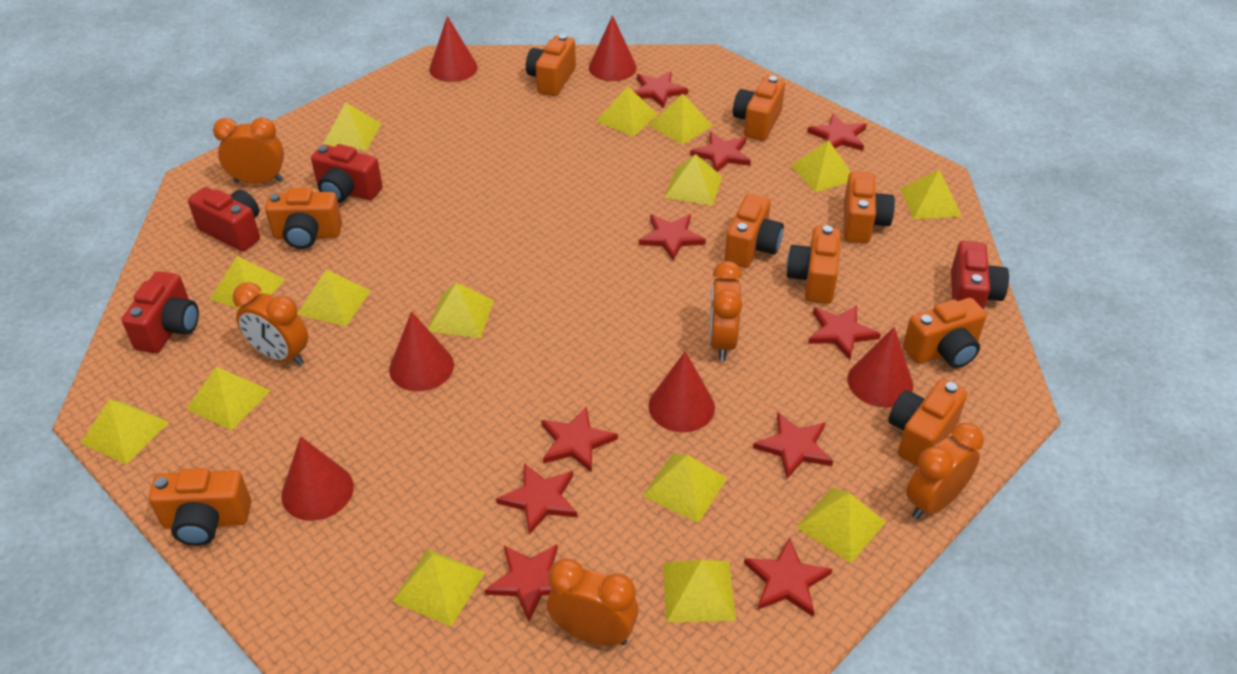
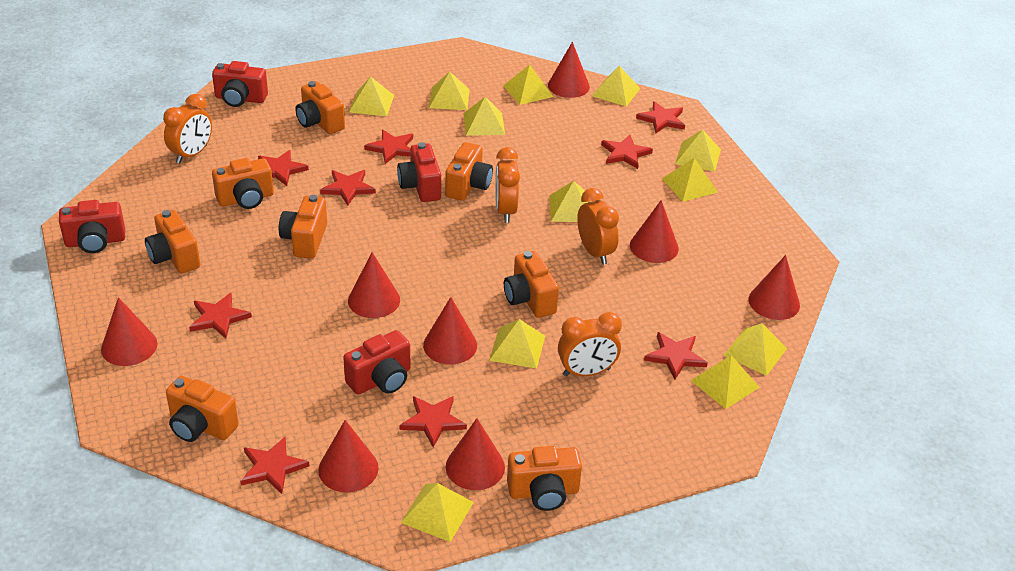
orange camera: [149,468,251,546] [265,188,342,249] [526,34,576,96] [725,194,784,268] [733,76,785,141] [786,225,841,304] [844,171,895,244] [888,379,967,466] [903,298,987,368] = 9 -> [145,210,200,273] [166,376,239,442] [212,158,274,209] [279,195,327,259] [295,81,345,134] [445,142,493,201] [504,251,559,318] [507,446,582,511] = 8
orange clock: [213,117,284,184] [233,282,308,366] [547,559,638,645] [709,261,742,360] [906,423,984,519] = 5 -> [163,94,212,164] [495,147,520,223] [558,312,622,376] [577,188,619,265] = 4
red cone: [281,436,354,521] [389,311,454,391] [429,16,478,82] [589,15,637,81] [648,351,715,432] [848,327,913,407] = 6 -> [101,297,158,366] [318,420,379,493] [348,252,400,318] [423,297,477,365] [446,418,505,490] [548,42,590,98] [630,200,679,263] [749,255,800,320] = 8
red star: [485,544,558,622] [496,463,577,535] [541,406,618,473] [634,71,688,108] [639,214,706,260] [690,132,751,172] [744,538,833,617] [753,413,833,479] [807,113,867,151] [808,305,881,360] = 10 -> [189,293,252,339] [240,437,309,494] [258,150,309,186] [320,170,376,206] [364,130,413,164] [400,396,467,448] [601,135,653,169] [636,101,685,134] [644,332,708,379] = 9
yellow pyramid: [81,400,169,465] [186,367,271,430] [209,256,285,309] [297,269,371,327] [323,102,382,150] [392,549,485,627] [428,282,494,338] [596,86,658,136] [643,453,728,523] [649,94,713,145] [663,560,736,622] [664,154,722,206] [791,140,851,192] [796,488,886,563] [900,170,962,219] = 15 -> [349,77,394,116] [401,483,474,542] [429,72,470,110] [463,97,505,136] [489,319,545,369] [503,64,553,105] [549,181,591,222] [592,66,640,107] [662,158,718,202] [675,129,721,172] [690,355,760,409] [723,323,787,376] = 12

